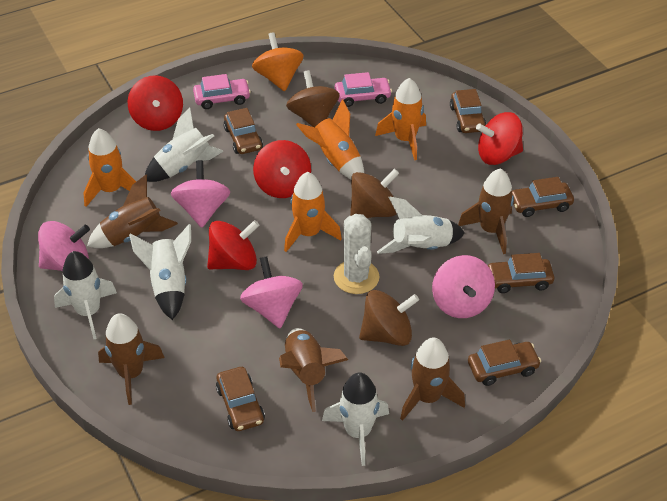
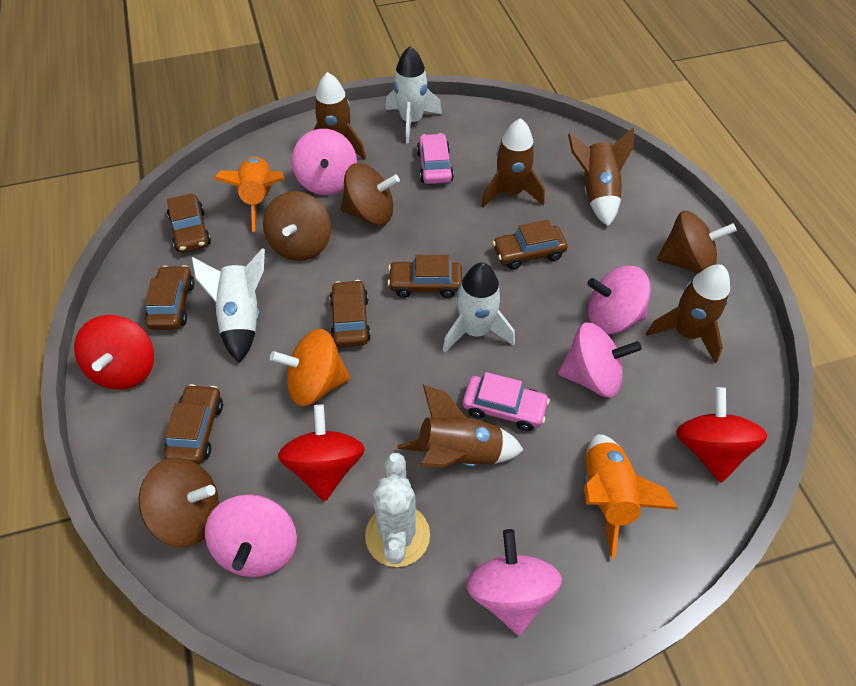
brown spinning top: [286,70,340,127] [350,168,399,218] [359,290,419,346] = 3 -> [139,458,219,547] [263,191,331,261] [341,163,400,226] [657,211,737,274] = 4
orange rocket: [84,128,136,207] [284,172,342,252] [296,99,364,179] [375,78,426,160] = 4 -> [214,157,285,232] [584,434,678,558] = 2
pink spinning top: [38,221,90,271] [171,160,230,228] [240,257,303,328] [432,255,495,318] = 4 -> [205,494,297,577] [292,129,357,195] [466,529,562,635] [558,322,642,398] [587,266,651,334] = 5
red spinning top: [127,75,183,131] [207,220,259,270] [253,140,311,198] [476,112,523,165] = 4 -> [74,315,154,390] [278,405,365,501] [676,387,768,483] = 3
white rocket: [54,251,117,339] [129,224,191,320] [145,108,224,182] [322,372,389,466] [377,196,465,254] = 5 -> [192,248,265,363] [385,46,442,144] [442,262,515,353] = 3

